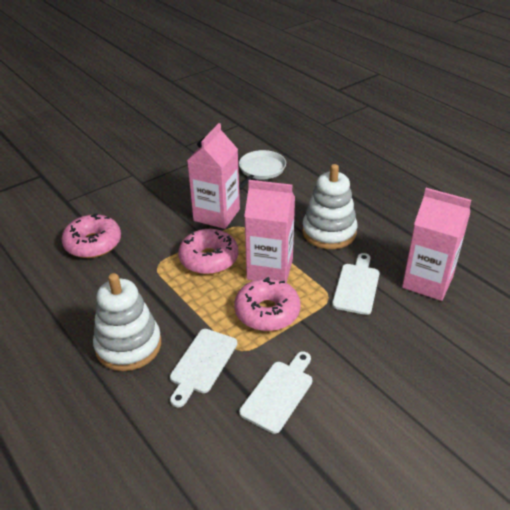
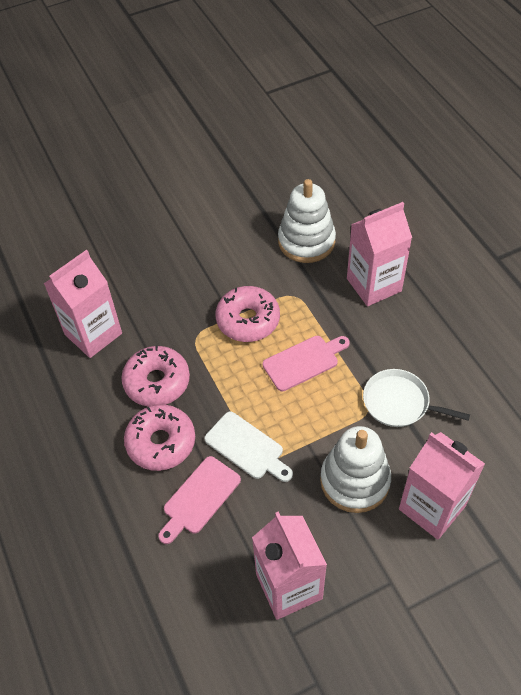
pink carton: [187,123,240,229] [244,180,295,283] [402,188,471,301] = 3 -> [44,250,122,358] [252,511,327,620] [347,202,412,306] [399,432,485,540] = 4
pink cutting board: none = 0 -> [158,456,241,544] [263,336,350,391] = 2
white cutting board: [170,329,237,407] [239,352,312,434] [332,253,380,315] = 3 -> [204,412,293,482] = 1

